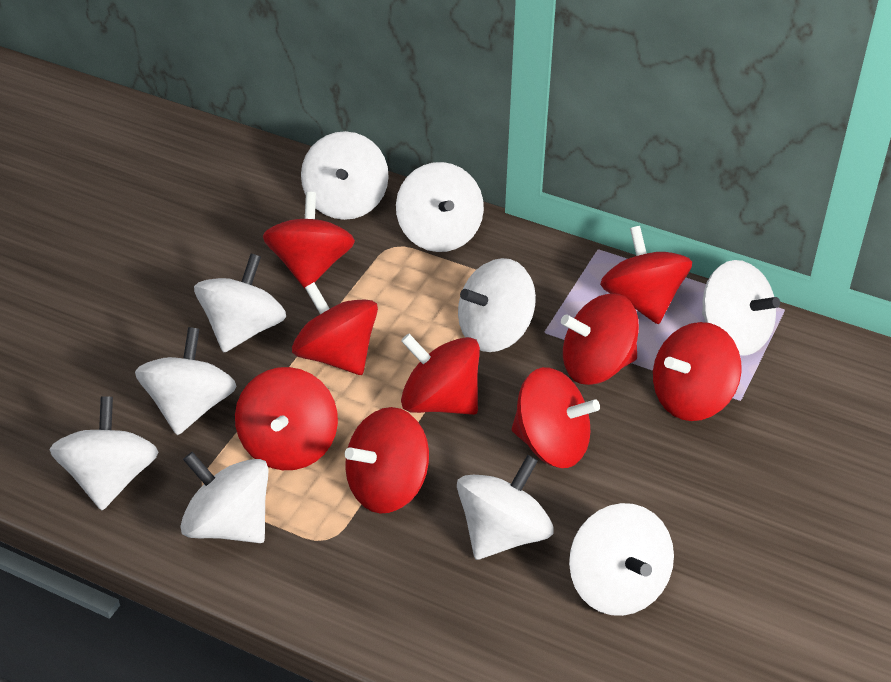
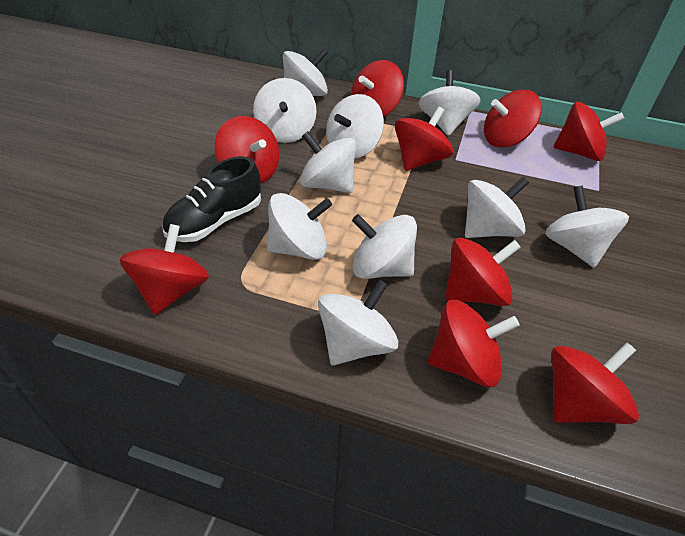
black shoe: none = 0 -> [162,156,261,242] = 1

